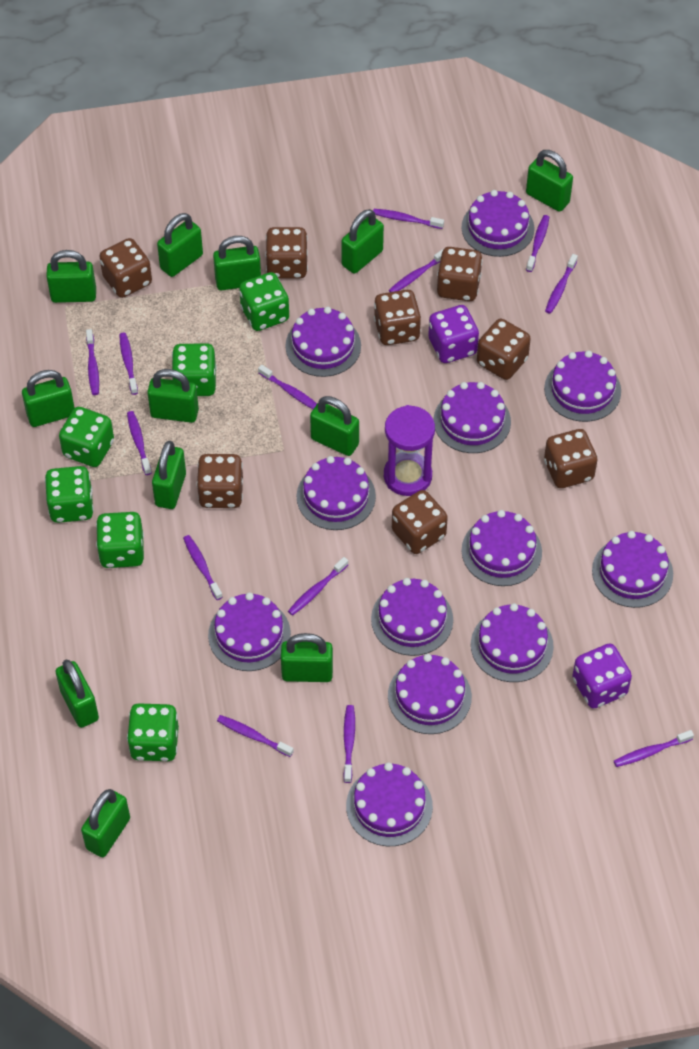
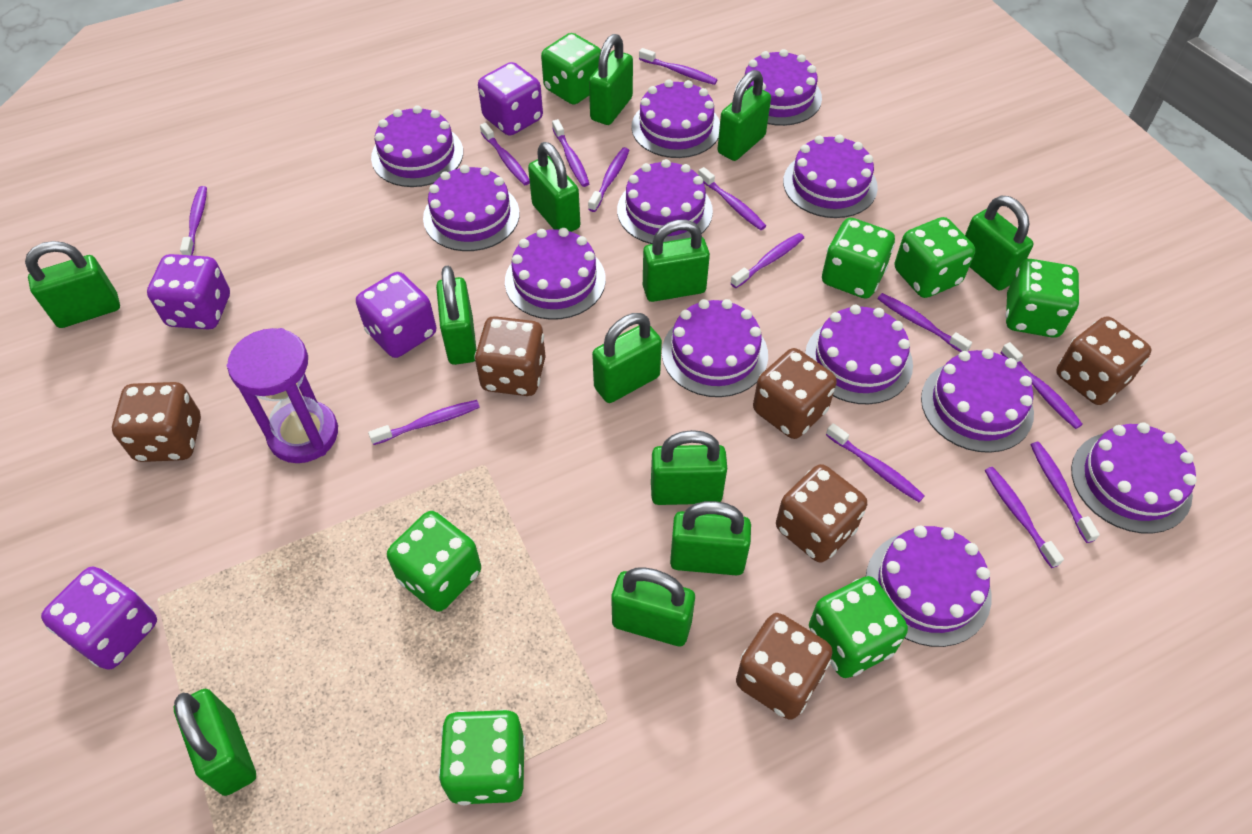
brown dice: [99,238,152,298] [197,454,243,508] [265,227,308,279] [374,290,421,345] [392,490,448,554] [437,247,483,301] [477,319,531,380] [544,429,597,488] = 8 -> [112,382,201,462] [474,316,546,396] [736,613,833,720] [753,348,837,439] [776,464,867,563] [1056,316,1151,405] = 6
green dice: [45,466,94,523] [59,407,114,467] [96,512,144,568] [127,703,179,761] [172,343,217,396] [239,272,289,331] = 6 -> [387,511,481,612] [439,709,526,805] [541,33,601,105] [809,576,908,678] [822,218,895,299] [895,217,975,298] [1005,259,1080,338] = 7
purple dice: [428,305,479,363] [572,644,632,709] = 2 -> [41,566,157,670] [147,254,230,329] [356,272,436,358] [478,62,543,136] = 4

